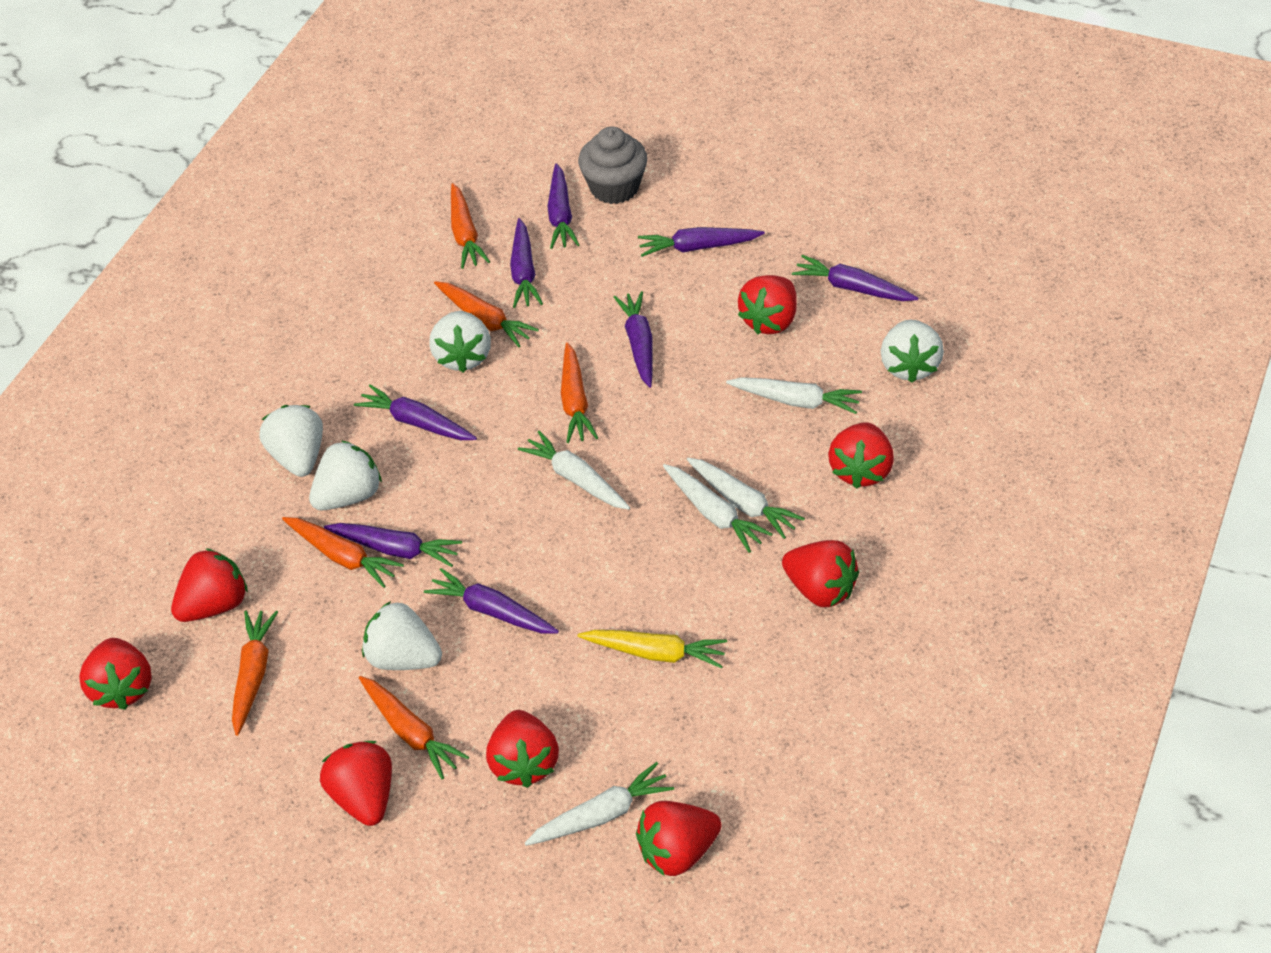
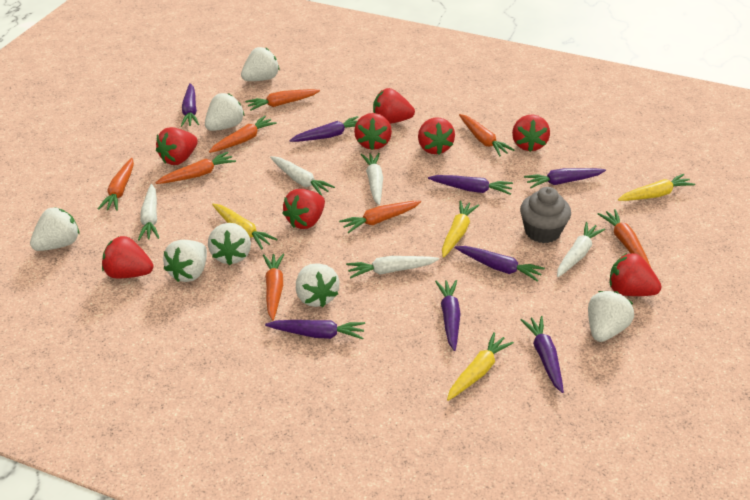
orange carrot: [232,611,278,736] [282,517,404,588] [359,676,469,779] [434,281,539,347] [451,183,490,269] [561,342,598,443] = 6 -> [98,158,134,211] [155,152,236,184] [209,116,277,153] [245,89,320,111] [263,253,284,320] [339,200,421,233] [459,114,514,156] [598,209,651,267] = 8
white strawberry: [259,405,323,477] [309,440,382,510] [362,601,442,670] [429,311,491,373] [881,320,944,383] = 5 -> [30,207,80,251] [163,240,207,282] [205,93,245,131] [208,223,251,265] [241,47,280,81] [296,263,339,307] [588,291,634,342] = 7
yellow carrot: [578,630,727,668] = 1 -> [212,204,277,249] [442,200,479,258] [447,332,514,401] [618,174,695,201] = 4

